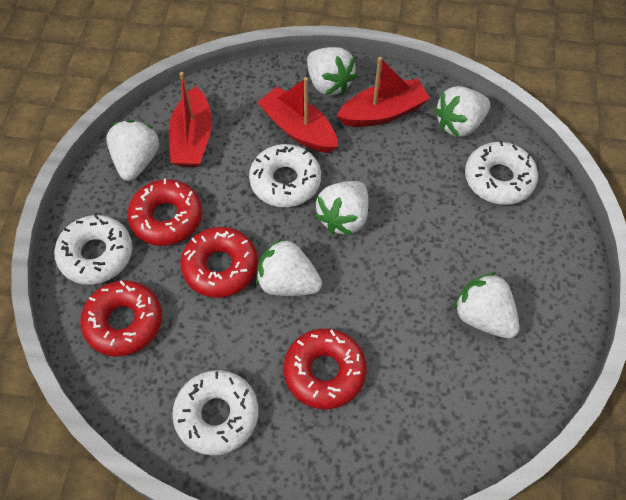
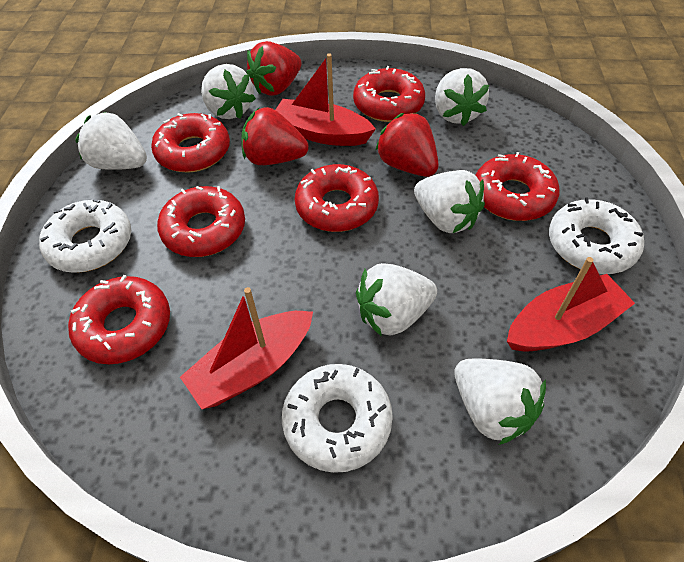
red donut: [80,280,162,357] [127,179,202,246] [180,227,258,298] [284,329,367,409] = 4 -> [68,275,170,364] [151,113,230,173] [157,186,245,257] [295,164,379,232] [353,66,425,122] [475,152,560,221] = 6
red strawberry: none = 0 -> [242,107,309,165] [246,41,301,96] [375,112,439,177] = 3
white donut: [54,214,133,285] [172,370,258,455] [249,144,321,207] [465,141,538,205] = 4 -> [39,199,131,273] [282,364,393,473] [549,197,644,274] = 3

